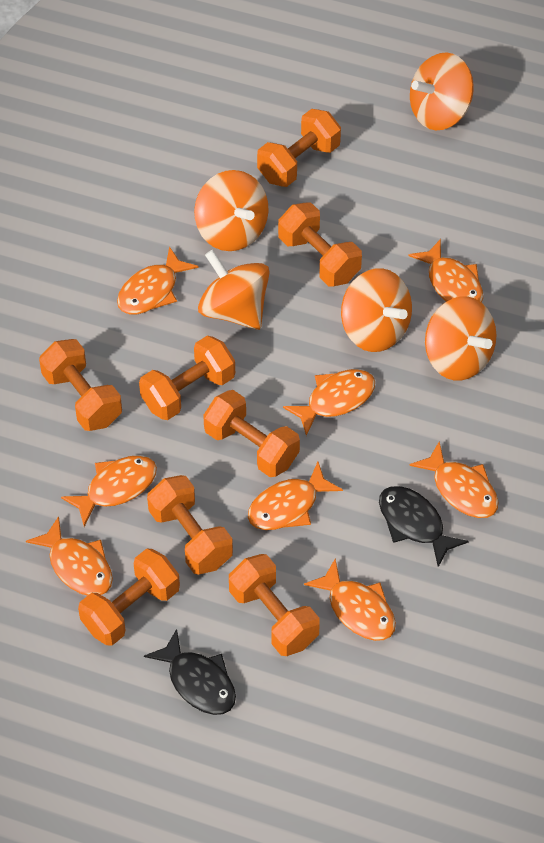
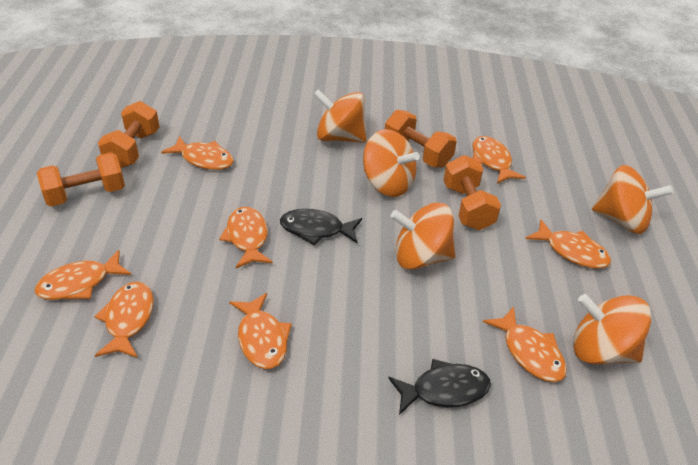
orange dumbbell: [39,339,122,431] [78,549,180,646] [139,336,235,420] [147,475,233,575] [203,390,300,477] [229,554,320,656] [257,109,341,187] [278,202,362,286] = 8 -> [37,152,125,206] [98,101,160,168] [385,110,457,167] [444,155,501,230] = 4

